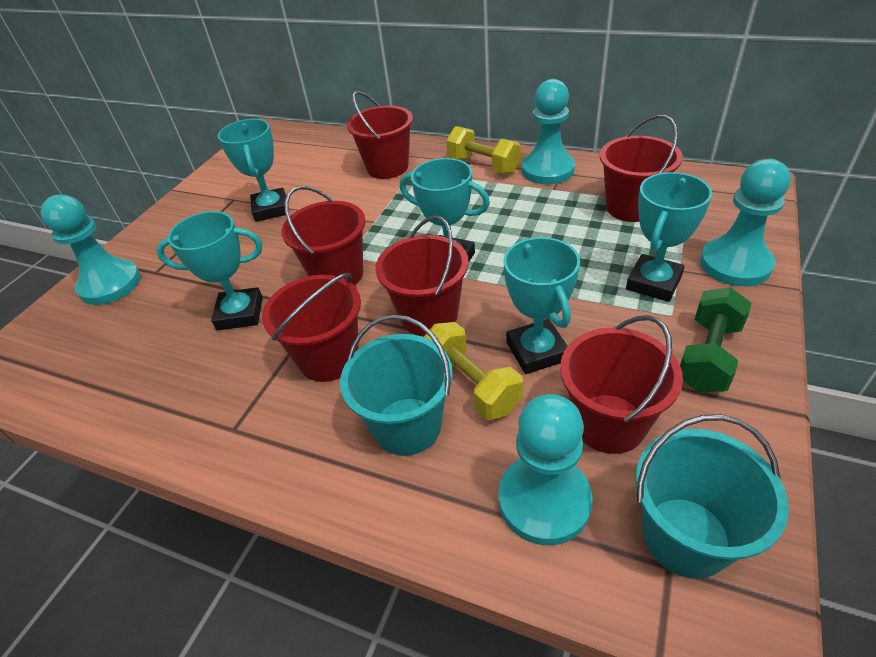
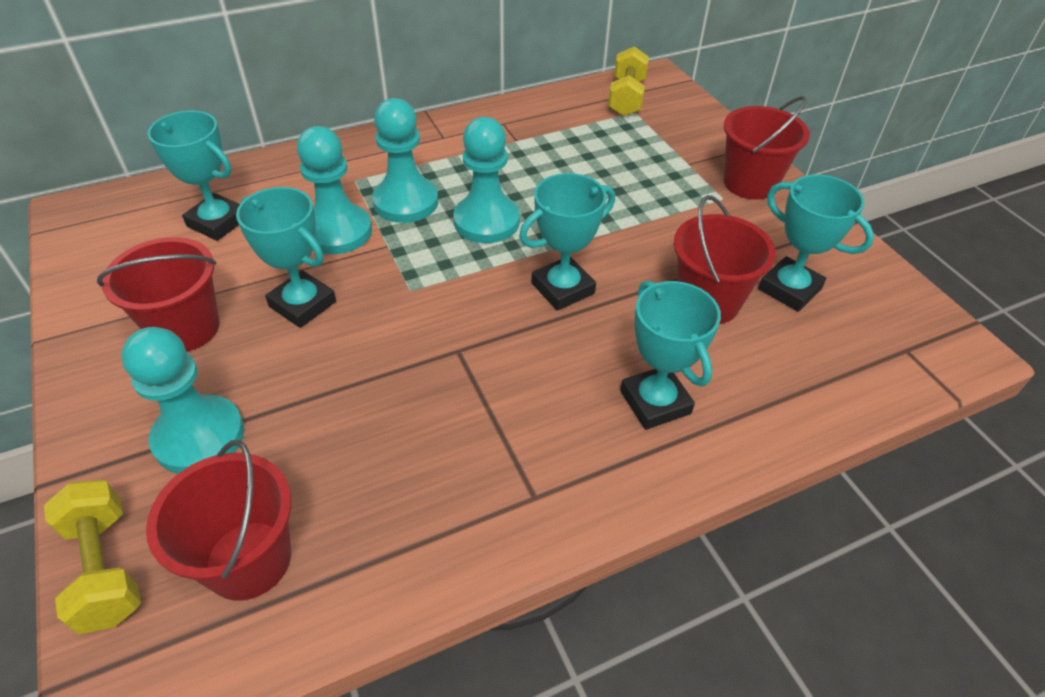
green dumbbell: [680,287,752,392] = 1 -> none = 0
red bucket: [262,273,361,382] [281,186,366,286] [347,91,413,179] [375,215,469,336] [560,315,683,454] [600,114,683,222] = 6 -> [97,237,220,352] [146,440,292,600] [674,195,776,324] [724,96,810,200] = 4
turquoise bucket: [340,315,453,456] [635,414,789,579] = 2 -> none = 0

